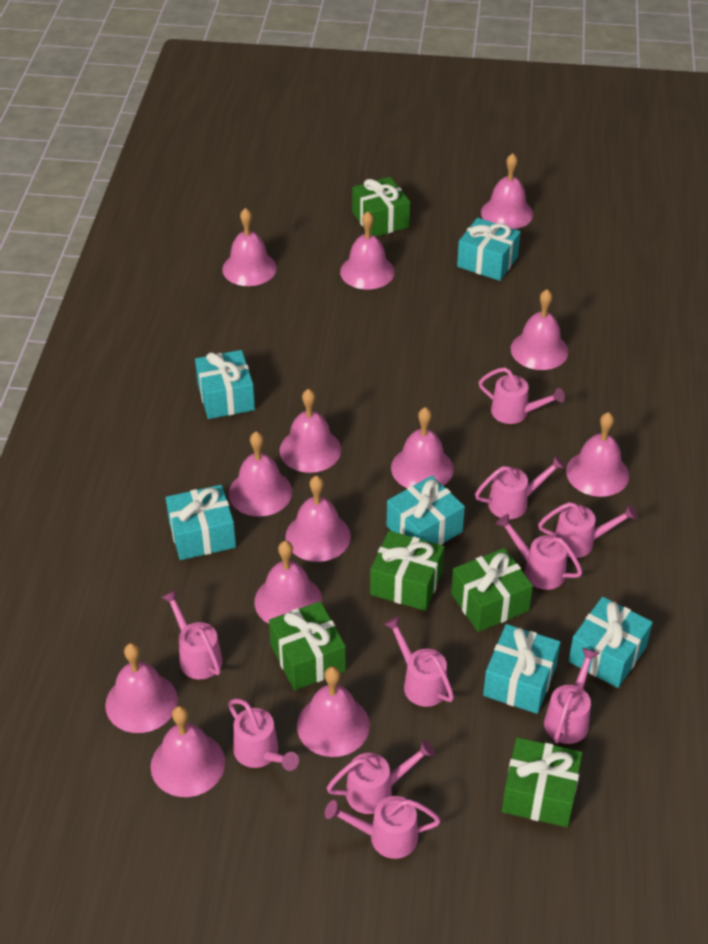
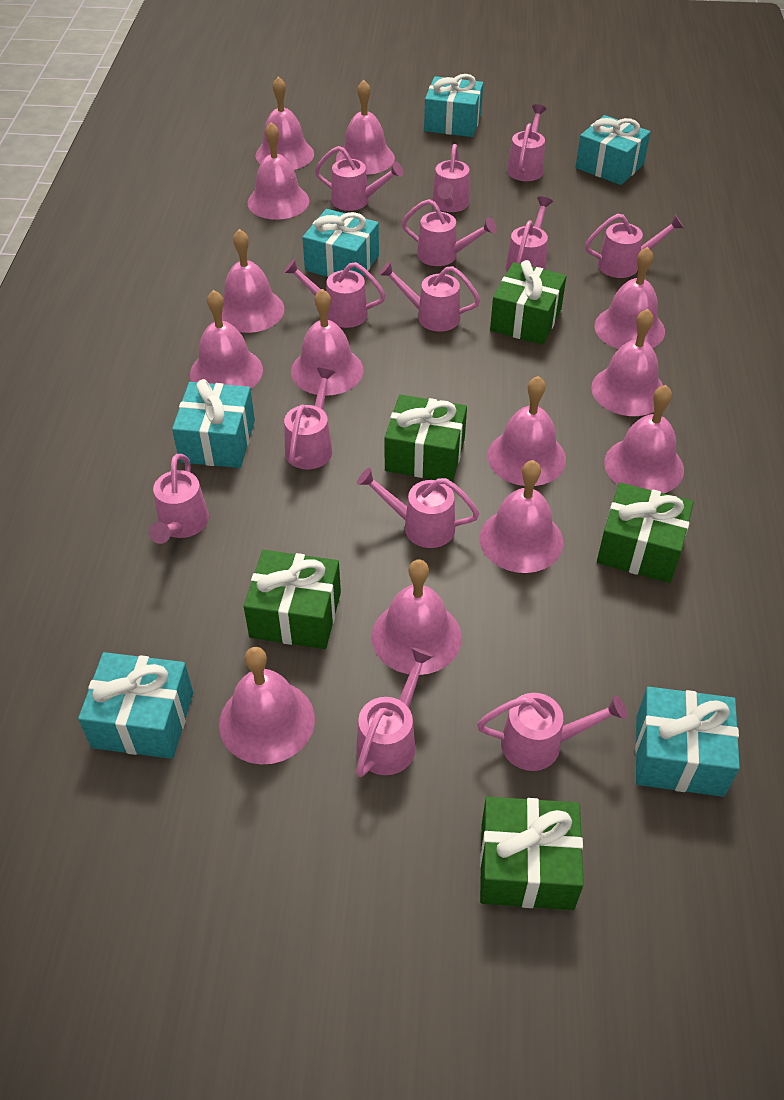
pink watering can: [161,590,223,679] [228,699,299,771] [325,796,441,859] [327,740,435,814] [384,616,454,707] [475,456,565,519] [479,367,565,424] [496,514,583,590] [538,502,637,558] [544,648,599,744] = 10 -> [149,454,209,544] [284,259,386,328] [284,368,335,469] [315,146,403,211] [356,647,434,777] [357,468,479,548] [379,261,480,332] [402,199,497,266] [432,144,470,212] [477,693,627,771] [505,196,553,272] [507,104,546,181] [585,214,684,278] = 13

